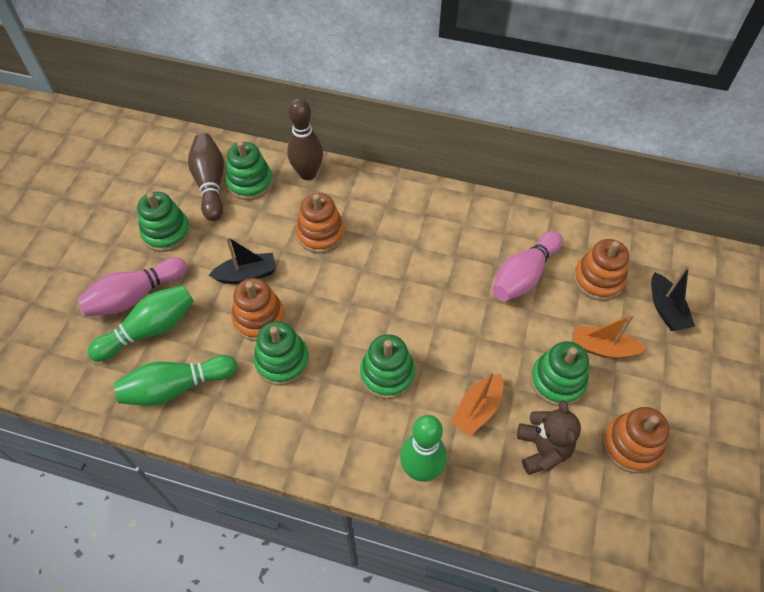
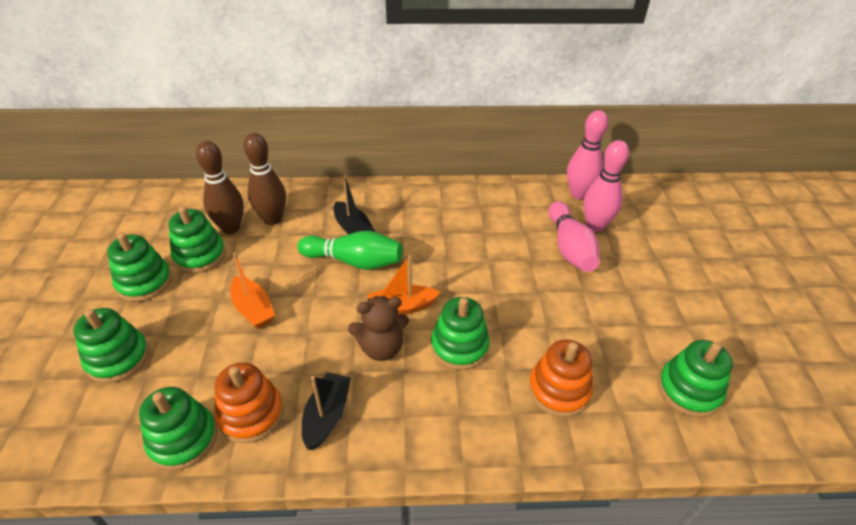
green bowling pin: [87,285,194,362] [114,355,237,406] [400,415,447,482] = 3 -> [298,231,403,270] = 1
green stacking toy: [137,192,191,252] [225,141,273,200] [254,321,309,386] [360,334,415,399] [530,341,589,406] = 5 -> [73,308,149,383] [107,233,172,302] [139,387,217,471] [168,206,226,273] [431,297,490,370] [658,340,733,417] = 6
orange stacking toy: [231,278,285,341] [296,193,345,253] [573,239,629,301] [602,407,670,473] = 4 -> [215,362,284,443] [528,339,593,417] = 2
pink bowling pin: [77,257,187,317] [492,231,563,301] = 2 -> [548,201,600,272] [567,110,608,199] [583,140,629,232] = 3

